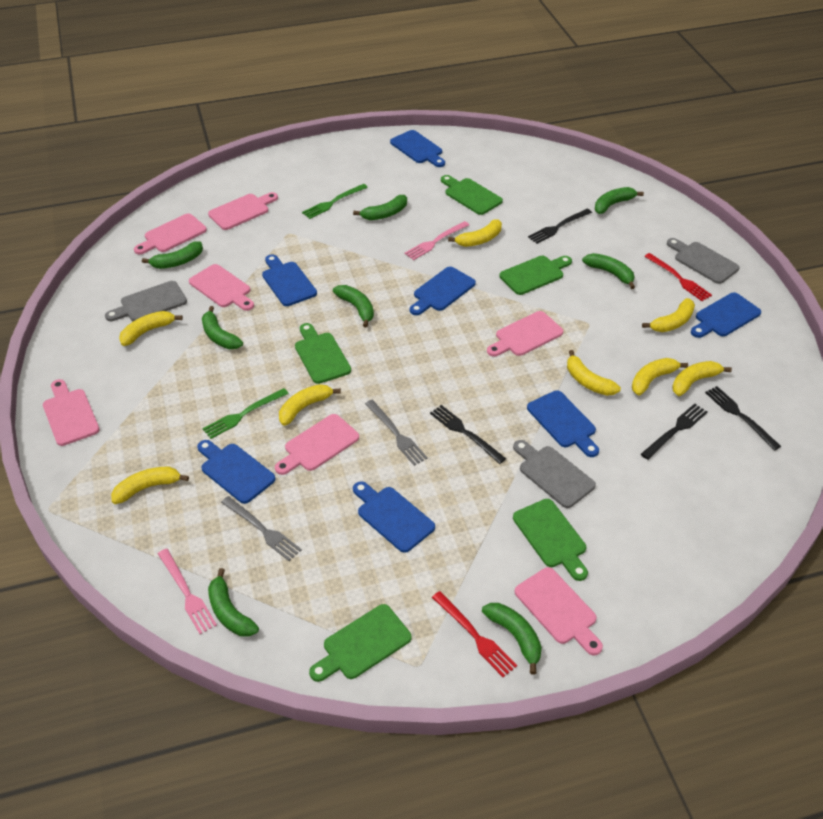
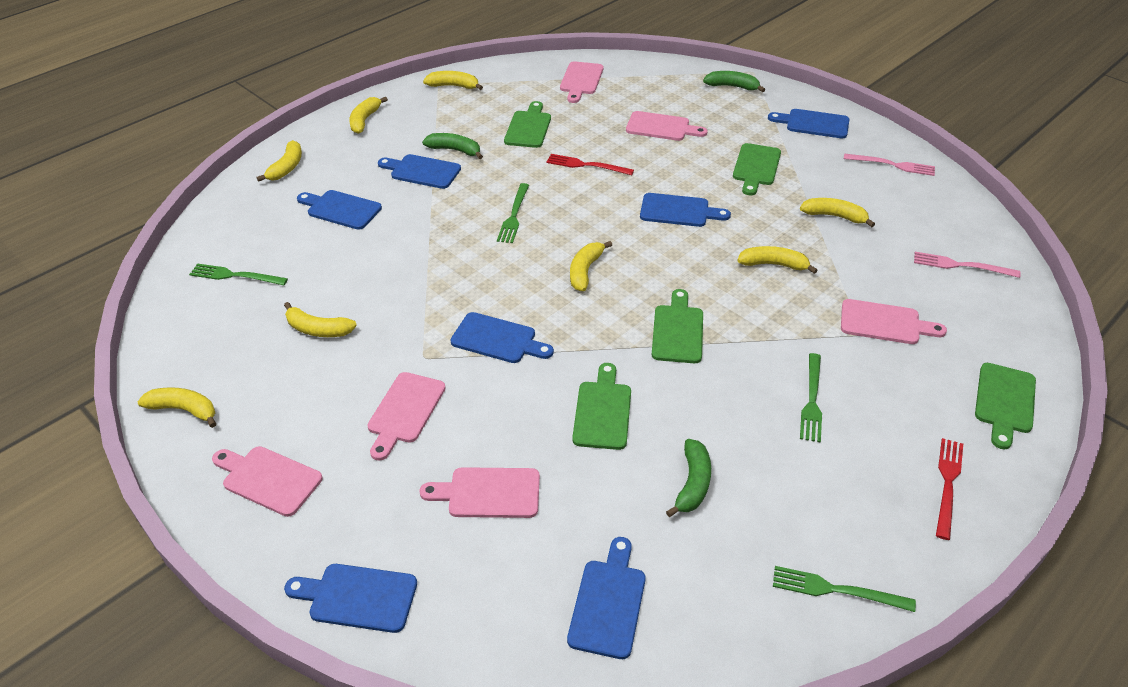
black fork: [430,405,506,464] [528,209,592,244] [641,404,708,460] [705,386,781,451] = 4 -> none = 0
green banana: [142,241,203,269] [202,306,243,349] [208,568,259,637] [333,285,374,328] [353,195,407,220] [482,603,542,675] [582,253,635,289] [595,187,644,214] = 8 -> [422,133,483,159] [666,439,711,517] [703,71,765,92] = 3
green fork: [203,388,289,439] [302,184,368,219] = 2 -> [189,263,288,285] [497,183,529,243] [773,566,916,612] [800,353,822,443] = 4
grey cutting board: [105,281,187,321] [513,440,596,508] [667,238,739,284] = 3 -> none = 0
grey fork: [221,496,302,561] [365,400,428,466] = 2 -> none = 0
pink cutting board: [43,379,100,446] [134,213,207,254] [189,264,254,311] [208,192,278,230] [275,414,359,475] [487,311,563,357] [515,567,603,655] = 7 -> [212,446,323,517] [367,372,446,461] [419,467,540,518] [560,61,603,103] [626,111,707,141] [841,299,947,344] = 6

